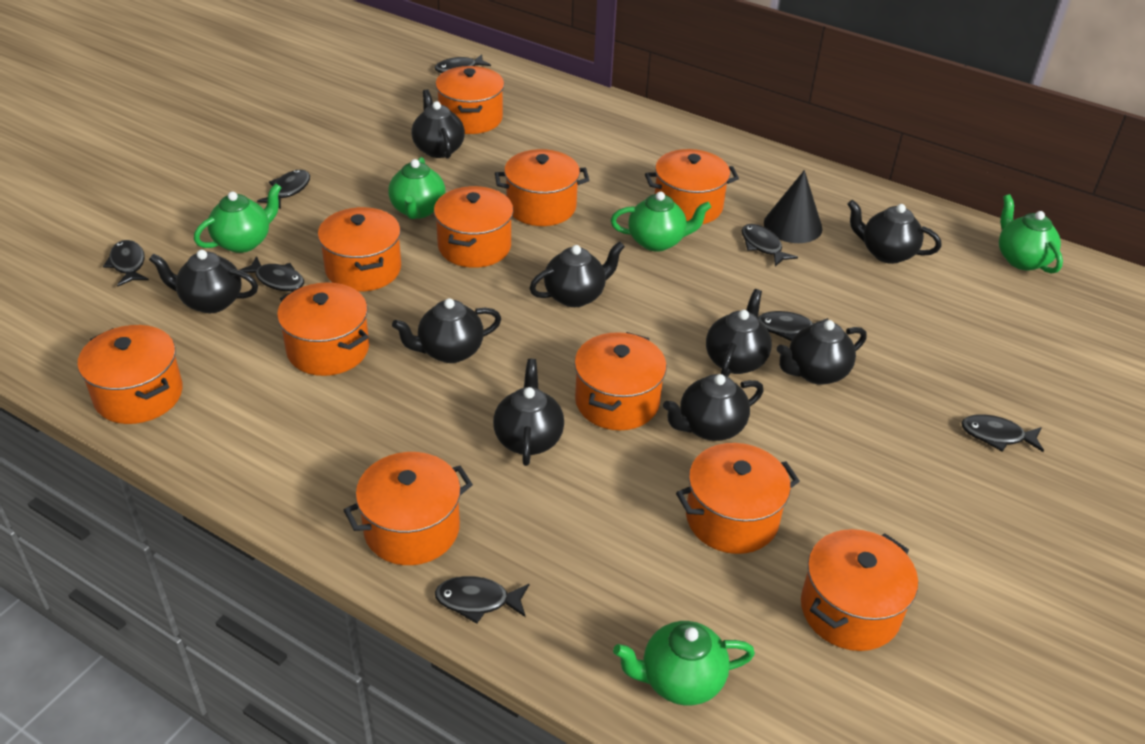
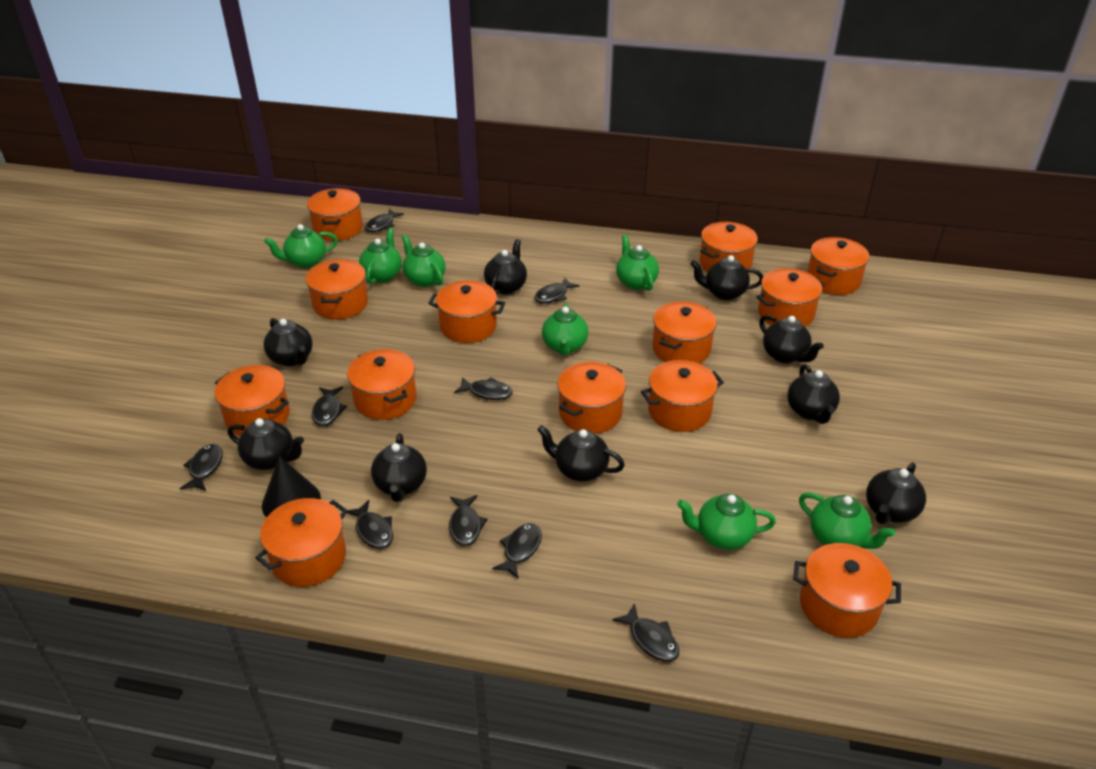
black fish: [103,240,149,287] [240,256,304,291] [257,170,310,209] [434,54,491,73] [435,576,529,624] [742,224,798,267] [758,311,829,341] [961,414,1044,452] = 8 -> [180,444,223,491] [312,387,347,426] [347,500,393,549] [365,209,404,232] [449,495,488,546] [454,377,513,400] [492,523,542,579] [534,278,580,304] [613,603,679,661] = 9
green teapot: [194,183,282,253] [388,157,446,219] [611,192,711,252] [613,621,755,705] [999,194,1063,274] = 5 -> [264,224,338,268] [359,228,402,284] [402,234,445,287] [542,303,588,356] [616,235,659,291] [677,494,776,550] [799,492,895,549] = 7
orange pot: [78,325,183,424] [277,283,369,376] [318,207,401,292] [343,452,473,565] [434,186,513,268] [435,66,504,134] [495,149,589,226] [574,332,667,430] [645,149,739,224] [676,443,800,554] [801,529,918,651] = 11 -> [215,365,290,436] [255,498,348,587] [306,259,368,319] [307,188,363,241] [347,349,417,420] [428,280,505,343] [557,362,626,434] [641,360,724,432] [653,301,717,364] [700,222,758,272] [756,268,825,327] [793,543,901,638] [807,237,869,295] = 13

